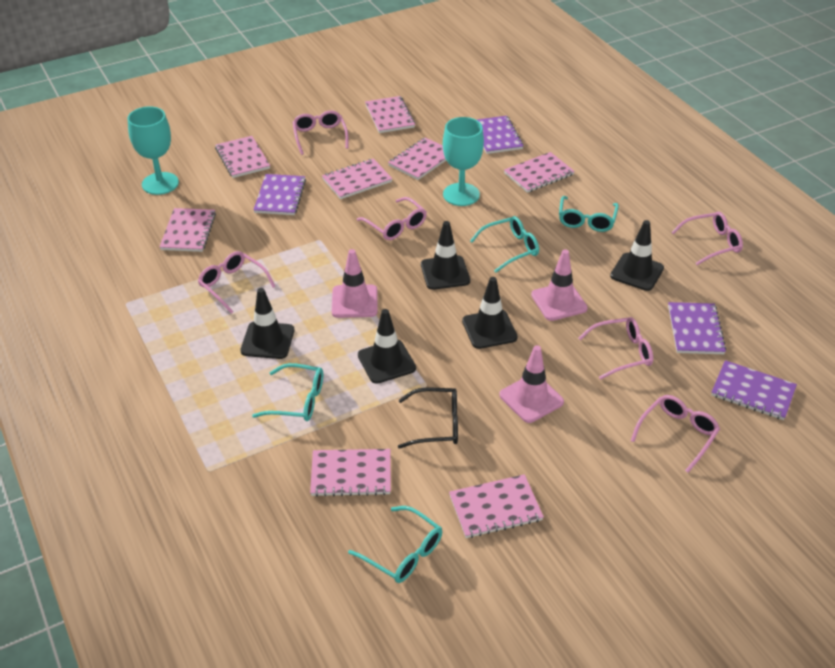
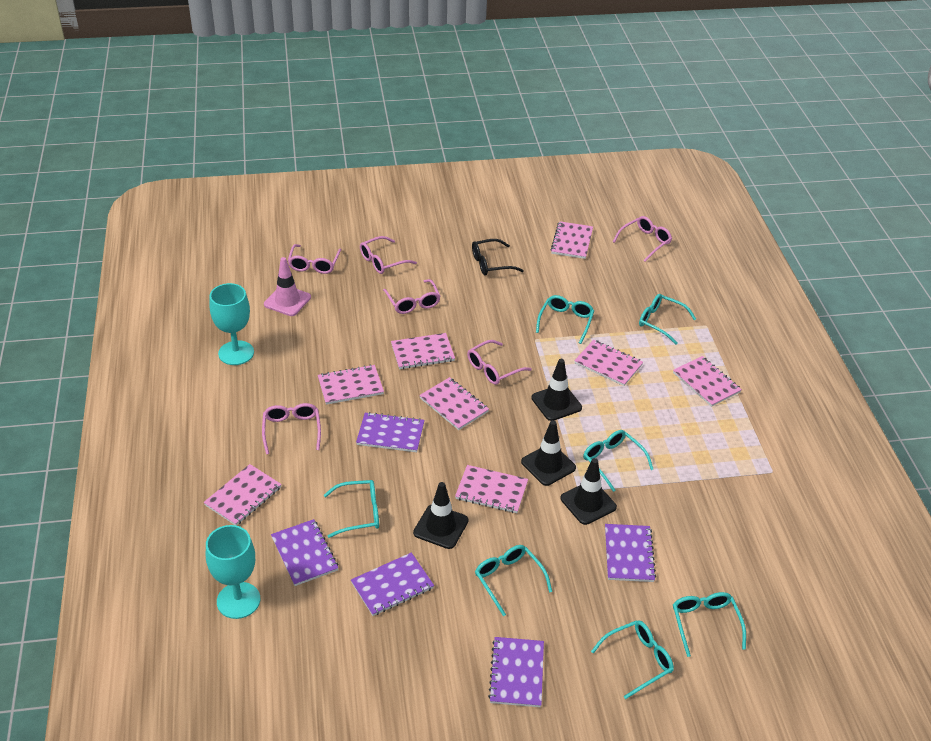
black traffic cone: [241,288,294,359] [358,309,416,384] [421,221,470,290] [462,277,518,349] [610,220,664,291] = 5 -> [413,482,468,549] [521,420,576,486] [531,359,582,421] [561,458,617,525] = 4
pink traffic cone: [332,249,378,318] [499,345,564,423] [531,249,588,321] = 3 -> [264,257,311,316] = 1
purple notebook: [253,174,306,215] [477,116,524,154] [668,302,727,354] [711,360,797,420] = 4 -> [271,519,339,586] [351,552,434,616] [356,412,424,452] [488,637,544,707] [605,524,656,582] = 5
turquoise glasses: [252,363,323,421] [348,506,442,583] [470,216,539,273] [559,196,619,232] = 4 -> [324,480,379,538] [475,545,552,616] [536,295,594,344] [583,430,653,492] [591,620,674,699] [639,294,696,345] [673,592,746,657] = 7

